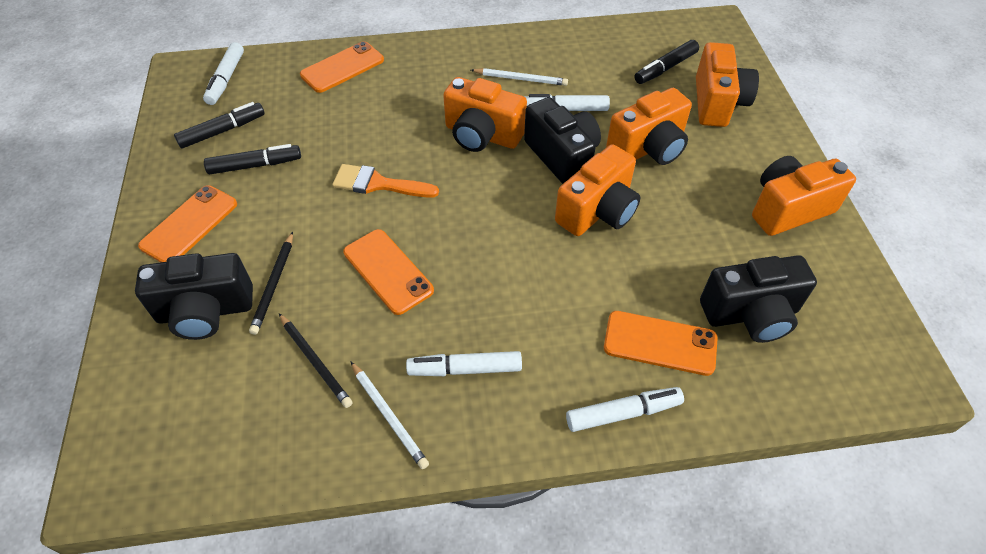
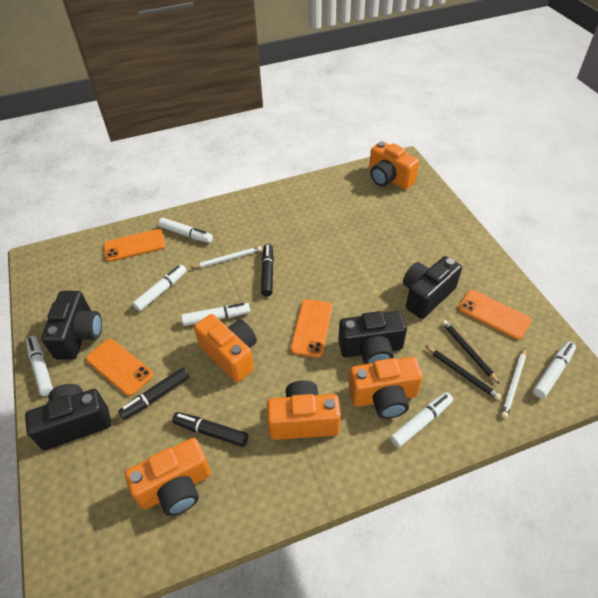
black camera: [135,253,253,340] [524,97,601,184] [700,255,817,343] = 3 -> [25,384,111,450] [41,291,102,359] [338,311,407,364] [403,256,462,319] = 4
orange brush: [332,164,439,198] = 1 -> none = 0
white marker: [203,42,244,105] [406,351,522,376] [524,94,610,111] [566,387,684,432] = 4 -> [26,336,53,396] [132,265,187,311] [158,218,213,243] [181,303,250,326] [390,392,453,448] [533,341,576,398] = 6

